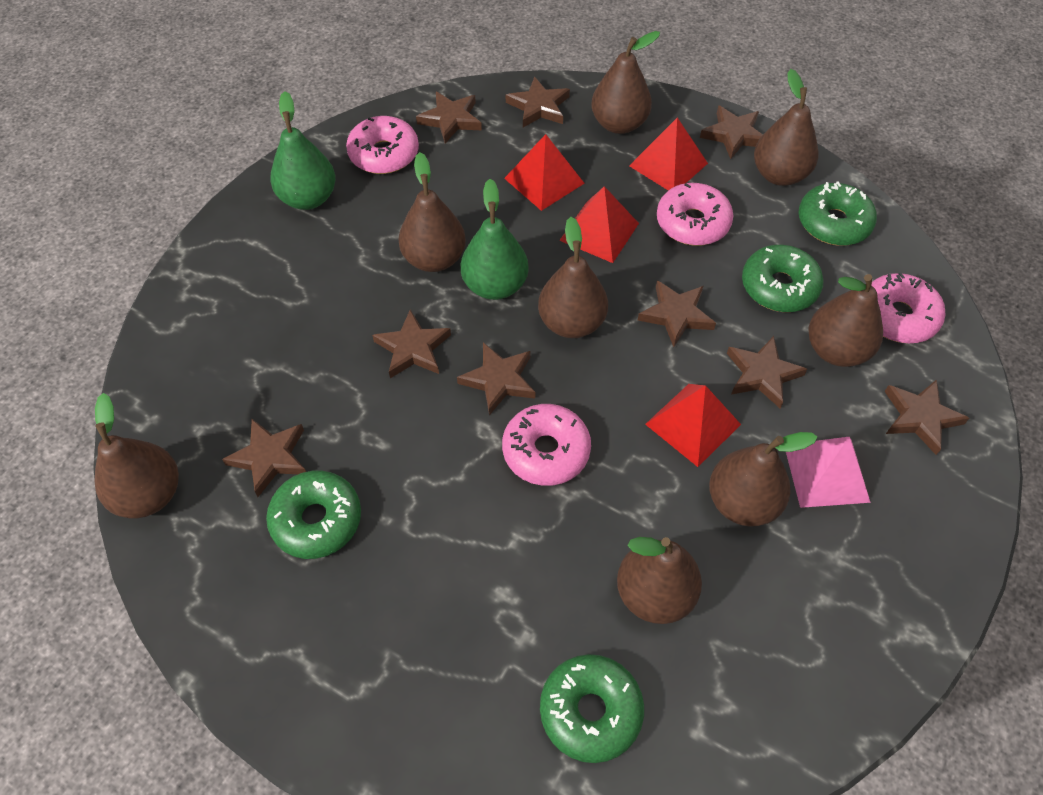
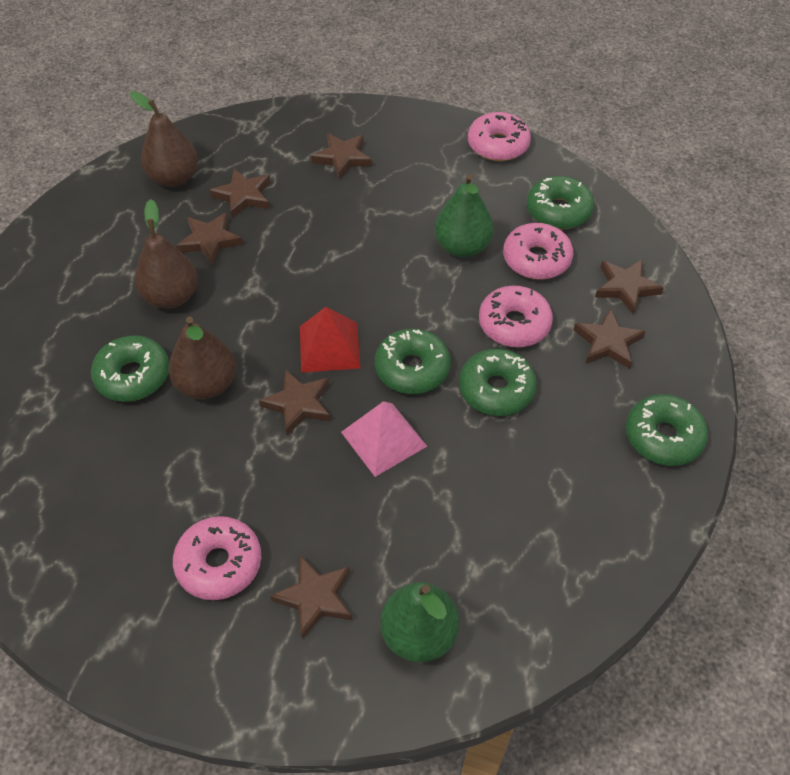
brown pear: [95,393,179,518] [398,152,466,272] [538,217,608,338] [591,31,660,134] [617,537,702,624] [709,432,817,526] [754,69,819,186] [808,274,883,367] = 8 -> [130,91,198,187] [135,199,198,309] [169,316,236,399] = 3
brown star: [222,419,306,497] [372,309,451,378] [416,92,482,143] [457,342,535,415] [506,76,570,127] [638,280,716,347] [700,105,763,159] [727,336,807,408] [884,379,969,455] = 9 -> [176,212,243,265] [210,169,270,218] [259,369,330,435] [270,555,352,639] [311,133,372,179] [573,308,646,369] [595,259,664,314] = 7
green donut: [266,471,361,559] [540,654,644,763] [742,245,824,312] [798,181,877,246] = 4 -> [91,336,169,402] [375,329,451,394] [459,349,537,416] [527,176,594,229] [626,394,708,466] = 5
red pyramid: [504,134,585,211] [559,186,639,263] [629,118,708,190] [645,384,741,467] = 4 -> [300,307,361,373] = 1

